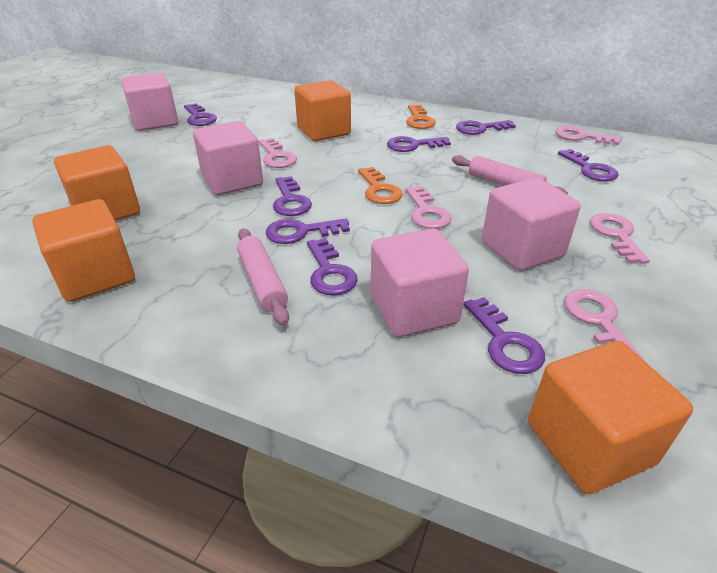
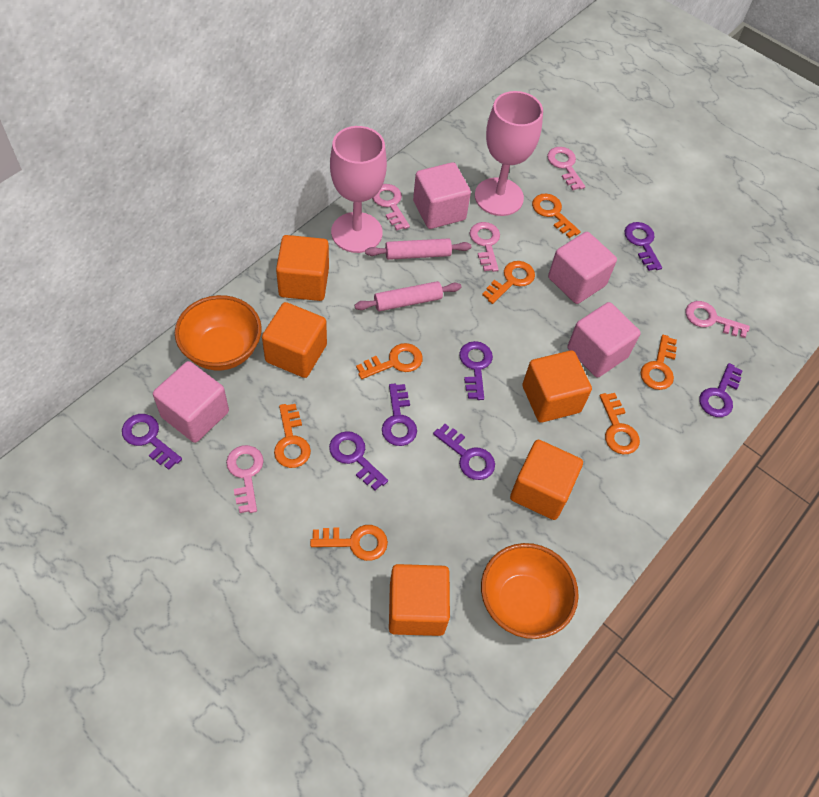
orange bowl: none = 0 -> [175,295,262,370] [481,543,579,639] = 2
orange cube: [32,199,135,302] [54,145,140,221] [294,80,351,141] [528,341,693,494] = 4 -> [262,302,327,378] [276,235,329,301] [389,564,450,636] [510,440,583,520] [522,350,592,423] = 5
orange key: [358,167,403,204] [406,105,436,129] = 2 -> [274,404,311,468] [310,525,388,561] [356,343,423,379] [482,261,535,304] [532,194,581,238] [600,393,640,454] [641,335,677,390] = 7
pink goblet: none = 0 -> [330,126,387,253] [475,91,543,216] = 2
purple key: [184,103,217,126] [266,218,350,244] [273,176,312,216] [307,238,358,295] [387,136,451,152] [456,120,516,135] [464,297,545,374] [558,149,619,181] = 8 -> [122,414,182,470] [329,431,388,491] [382,384,417,446] [433,424,495,480] [459,341,493,400] [625,222,662,271] [699,363,743,417] = 7

